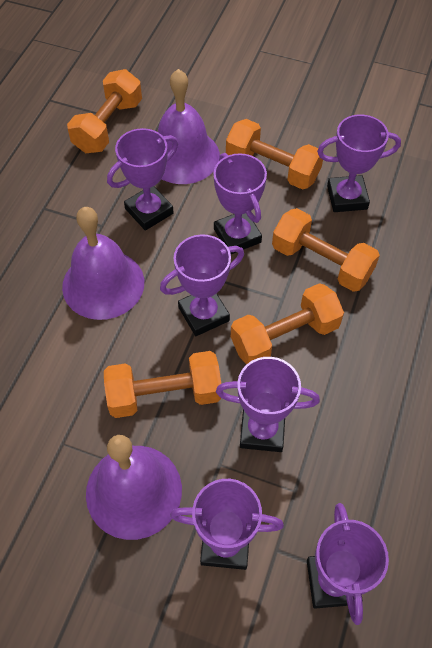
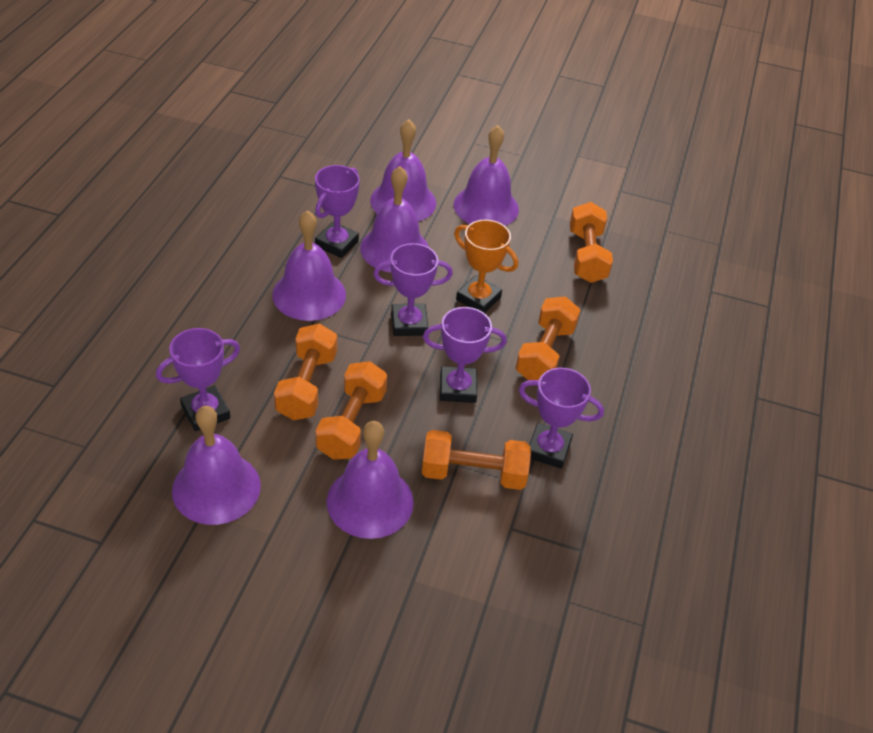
orange trophy: none = 0 -> [454,220,518,313] = 1
purple bell: [62,207,144,320] [86,435,182,540] [158,69,220,184] = 3 -> [172,406,261,525] [272,210,346,321] [327,421,414,539] [360,166,429,272] [370,119,436,221] [454,125,519,226] = 6
purple trophy: [107,128,178,230] [160,234,244,336] [170,479,284,570] [213,153,267,254] [216,357,320,452] [307,503,389,625] [317,114,401,212] = 7 -> [156,328,240,431] [315,165,360,258] [373,243,453,336] [423,307,507,403] [519,367,604,469] = 5

